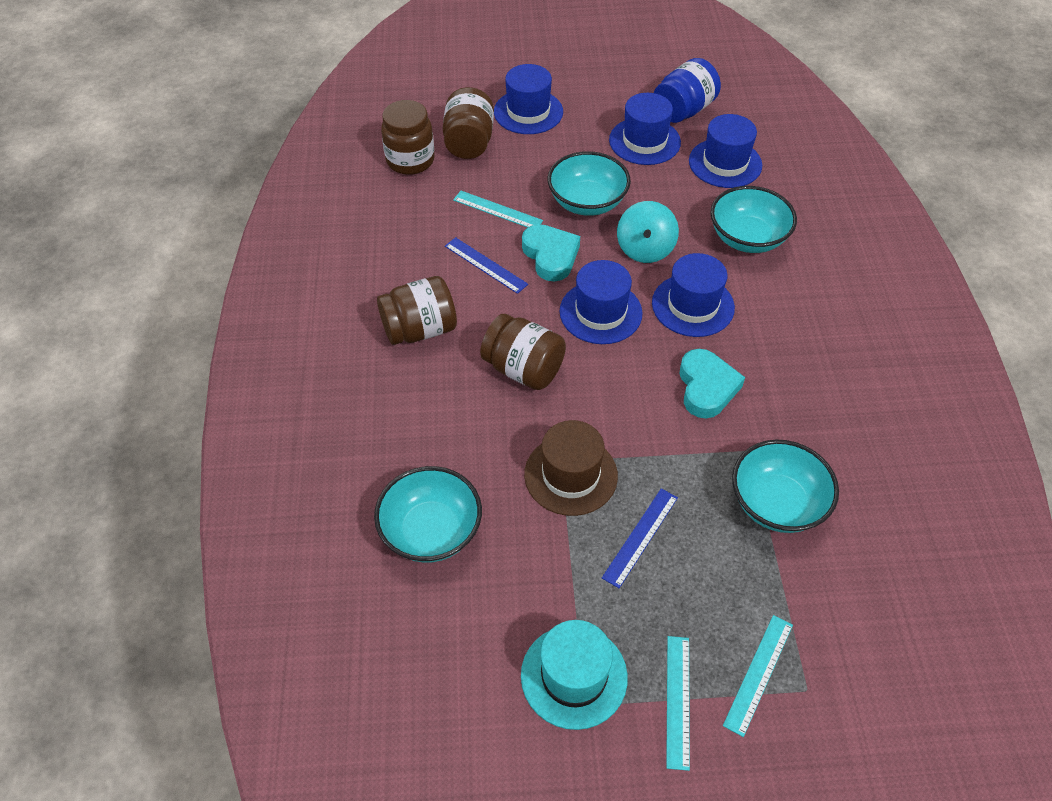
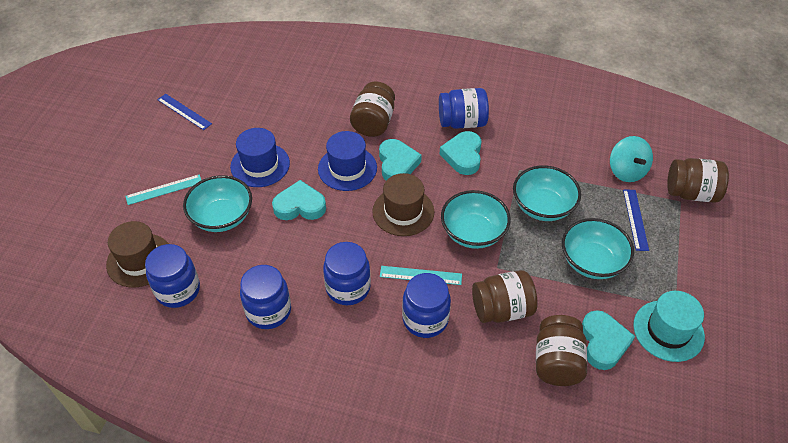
blue hat: [494,64,563,134] [560,260,643,344] [609,93,681,165] [652,253,735,337] [689,114,762,188] = 5 -> [230,128,290,187] [318,131,377,191] = 2
blue jar: [654,58,721,123] = 1 -> [145,244,200,308] [240,265,291,329] [323,242,371,305] [402,273,451,338] [439,88,489,129] = 5
brown hat: [524,420,618,516] = 1 -> [106,221,169,288] [372,173,434,236] = 2
turquoise heart: [522,224,580,282] [679,349,745,418] = 2 -> [272,180,326,220] [379,139,422,181] [440,131,482,175] [582,310,635,370] = 4
turquoise ruler: [453,191,543,228] [666,636,690,771] [723,615,793,737] = 3 -> [125,174,201,205] [380,266,462,285] = 2

